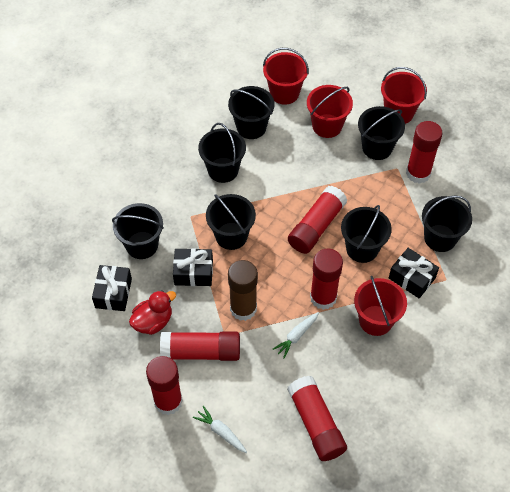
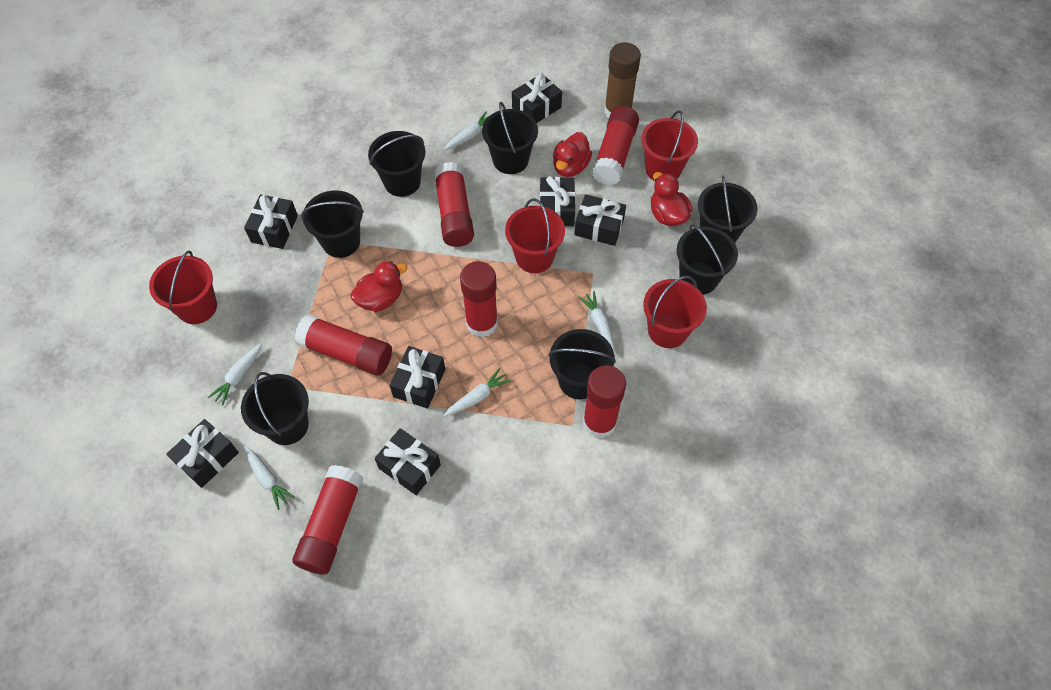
black gift: [92,265,132,311] [173,248,213,286] [389,248,439,298] = 3 -> [166,419,239,488] [244,194,298,249] [375,428,441,495] [390,346,445,409] [512,74,562,123] [540,176,575,226] [574,194,626,246] = 7
red duck: [129,290,176,335] = 1 -> [350,261,407,312] [553,132,592,177] [651,172,693,226] = 3
white carrot: [193,406,247,453] [273,312,319,359] = 2 -> [208,343,262,406] [244,446,295,510] [444,111,489,150] [444,368,511,417] [578,291,615,353] = 5

